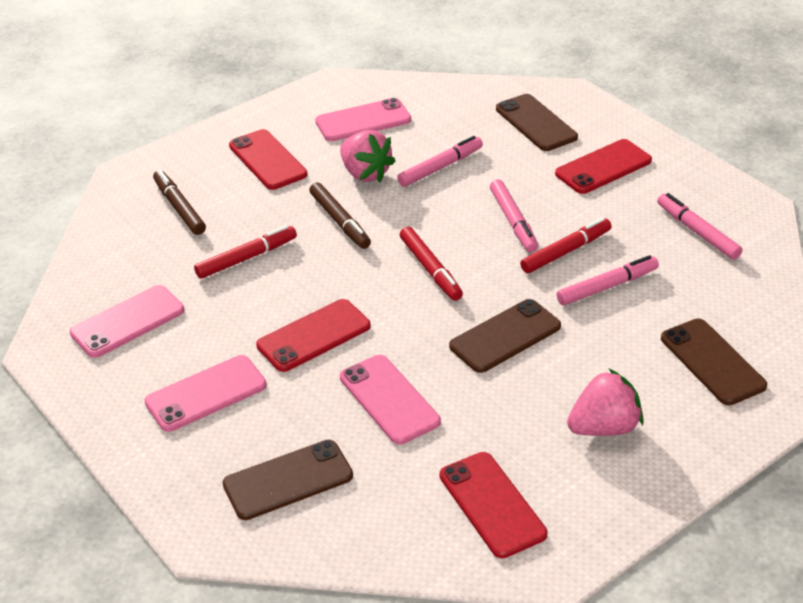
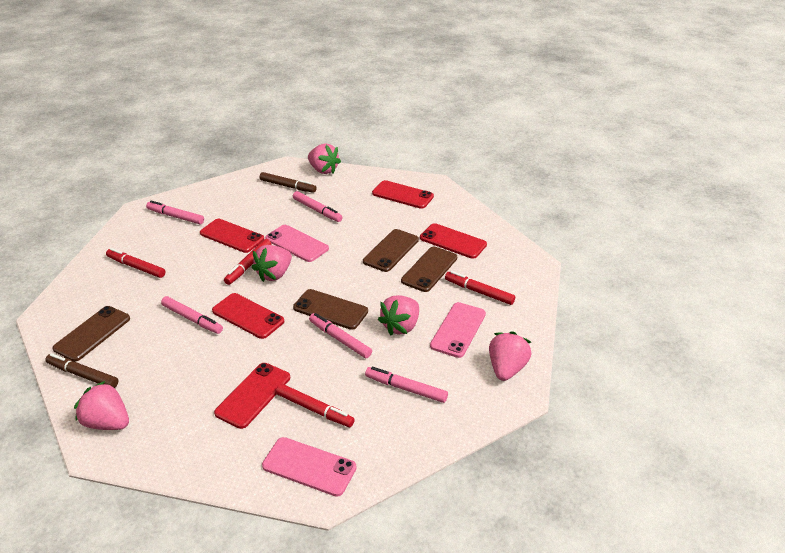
pink marker: [397,136,483,187] [490,179,538,252] [557,255,659,305] [657,193,742,260] = 4 -> [146,200,204,224] [161,296,223,334] [293,191,343,222] [309,313,372,358] [365,367,448,403] = 5
pink phone: [70,285,184,358] [144,355,267,432] [315,98,411,141] [340,355,441,445] = 4 -> [262,437,357,497] [265,225,329,262] [430,302,486,358] = 3
pink strawberry: [340,130,396,182] [567,369,644,436] = 2 -> [74,381,129,430] [252,245,292,282] [308,143,341,174] [378,295,419,335] [489,331,531,381] = 5
red marker: [194,225,297,279] [400,227,463,301] [520,218,612,273] = 3 -> [106,248,165,278] [224,239,271,285] [276,384,355,427] [445,271,515,305] = 4
red phone: [229,129,307,190] [256,299,371,372] [440,452,547,558] [555,139,652,194] = 4 -> [200,219,264,253] [212,293,284,339] [214,363,290,429] [372,180,434,209] [420,223,487,259] = 5

